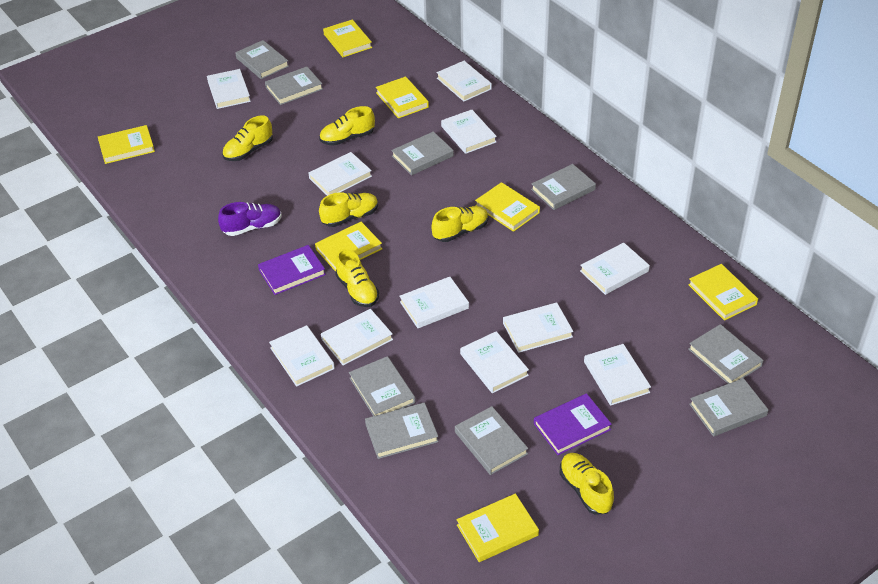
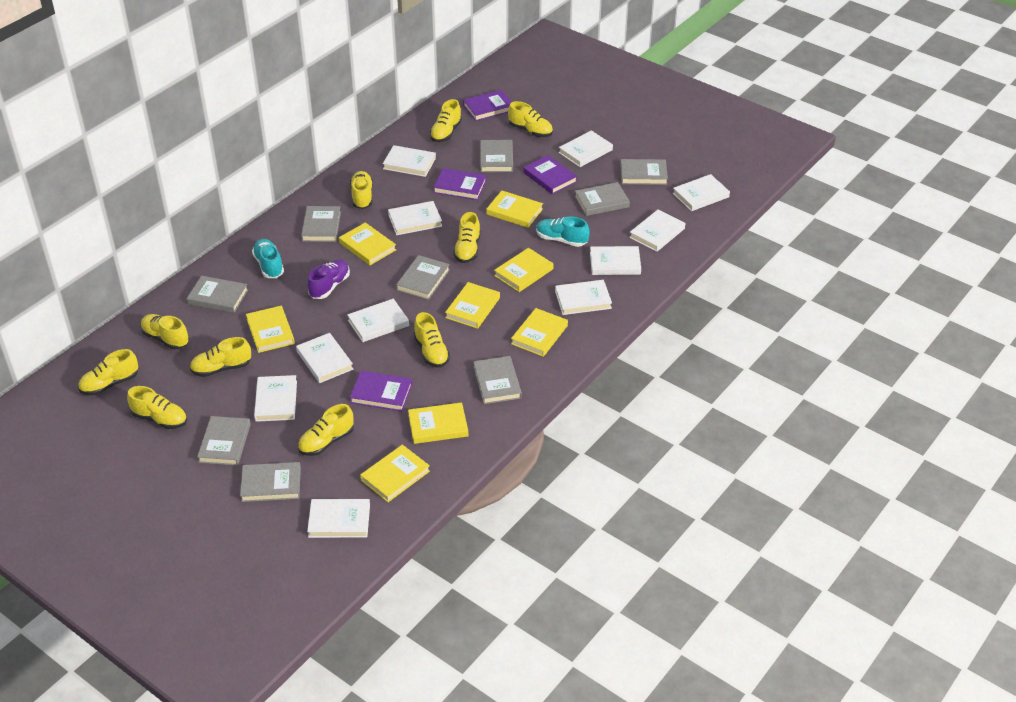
purple book: [258,245,326,295] [534,393,612,455] = 2 -> [350,371,412,411] [433,168,487,200] [463,90,512,121] [523,155,577,194] = 4
turquoise shoe: none = 0 -> [252,239,284,278] [536,216,590,247] = 2
yellow book: [98,125,155,164] [315,222,382,272] [323,19,372,57] [376,76,429,119] [457,493,539,562] [475,182,540,232] [688,264,758,321] = 7 -> [246,306,295,353] [339,222,396,265] [360,445,430,502] [408,402,468,444] [445,282,500,329] [486,191,543,228] [494,248,554,292] [511,308,568,357] = 8
yellow shoe: [222,115,273,161] [319,106,375,146] [319,192,378,227] [335,249,379,307] [432,206,488,242] [559,453,614,515] = 6 -> [78,349,138,395] [127,386,187,429] [141,314,189,349] [190,337,251,377] [298,404,354,456] [350,171,373,209] [414,312,450,368] [430,99,462,142] [453,212,481,263] [508,101,553,137] = 10

